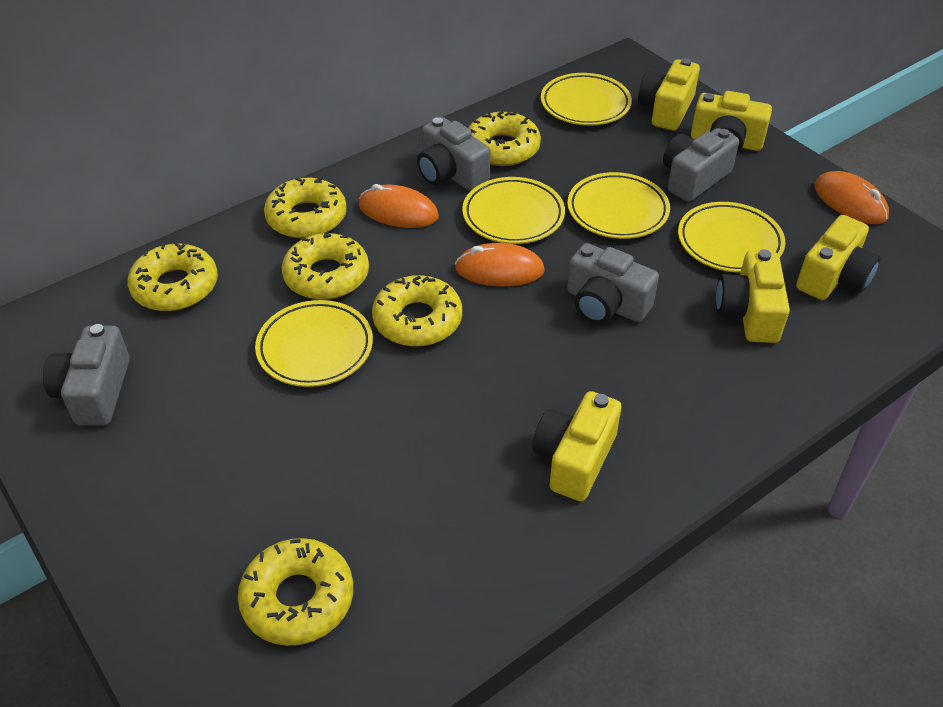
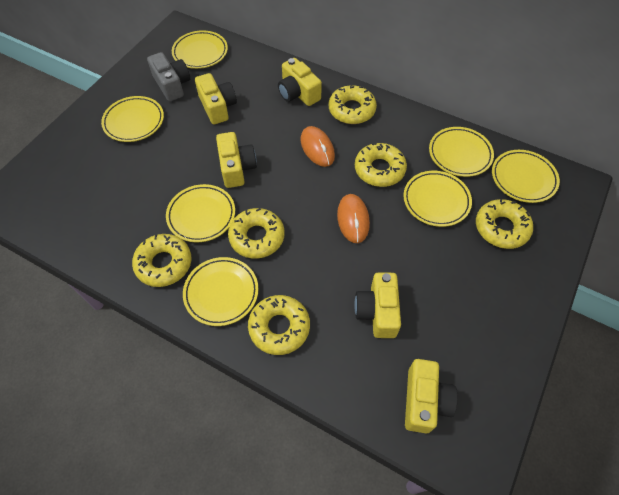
grey camera: [43,324,130,425] [417,117,490,191] [567,243,659,324] [663,128,739,202] = 4 -> [147,52,190,101] = 1
orange mouse: [359,184,439,228] [455,243,545,286] [814,171,889,224] = 3 -> [301,126,335,167] [337,194,370,243] = 2
yellow plate: [255,300,373,387] [462,177,565,244] [541,73,632,125] [567,172,670,239] [678,202,785,273] = 5 -> [101,96,164,142] [166,184,235,242] [172,30,228,69] [183,257,258,326] [403,171,472,227] [429,127,494,177] [492,150,560,203] = 7

